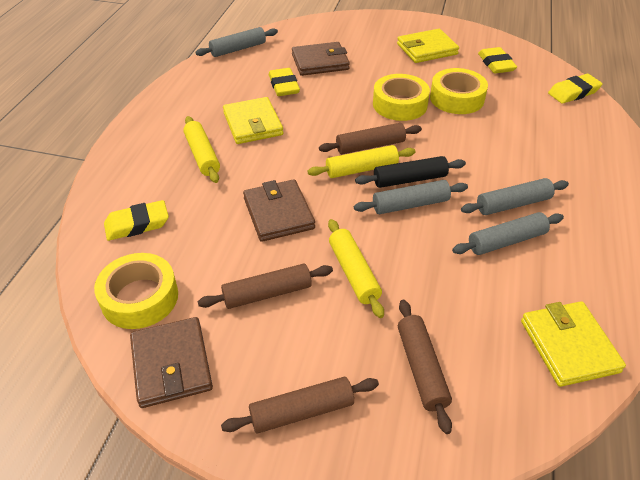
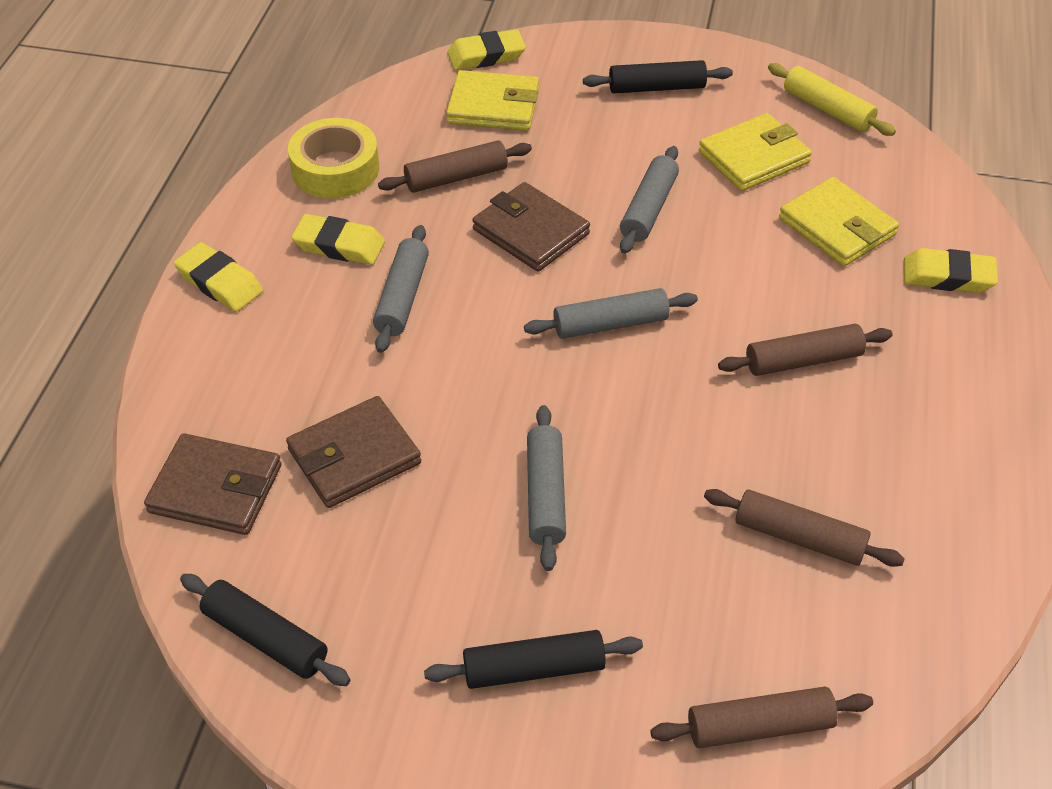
black rolling pin: [355,156,466,188] = 1 -> [180,574,351,686] [424,630,643,689] [583,60,733,94] = 3
yellow rolling pin: [183,116,220,183] [307,145,415,178] [328,219,384,318] = 3 -> [768,63,896,136] = 1
yellow tape: [94,253,178,329] [373,74,430,121] [430,68,488,114] = 3 -> [288,118,379,198] = 1

